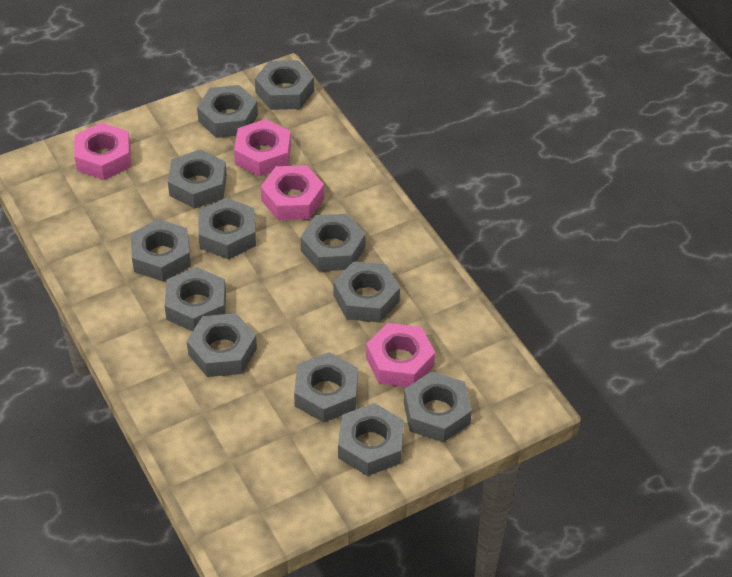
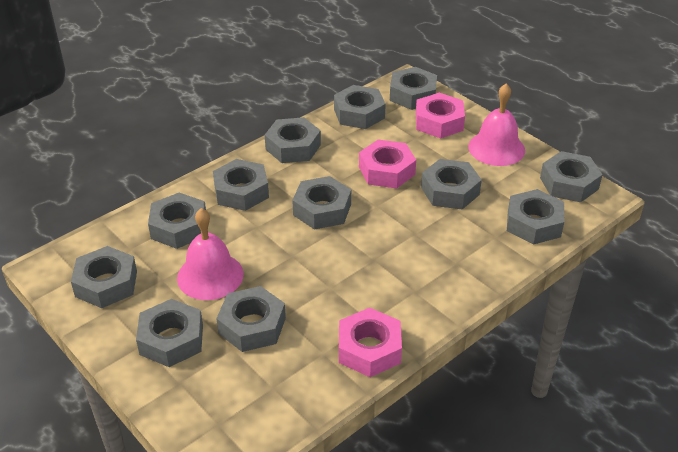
pink bell: none = 0 -> [177,208,244,300] [468,84,525,166] = 2
pink nut: [74,122,131,180] [234,119,291,176] [261,165,324,220] [366,323,435,387] = 4 -> [339,308,402,377] [359,140,416,188] [416,93,465,138] = 3

